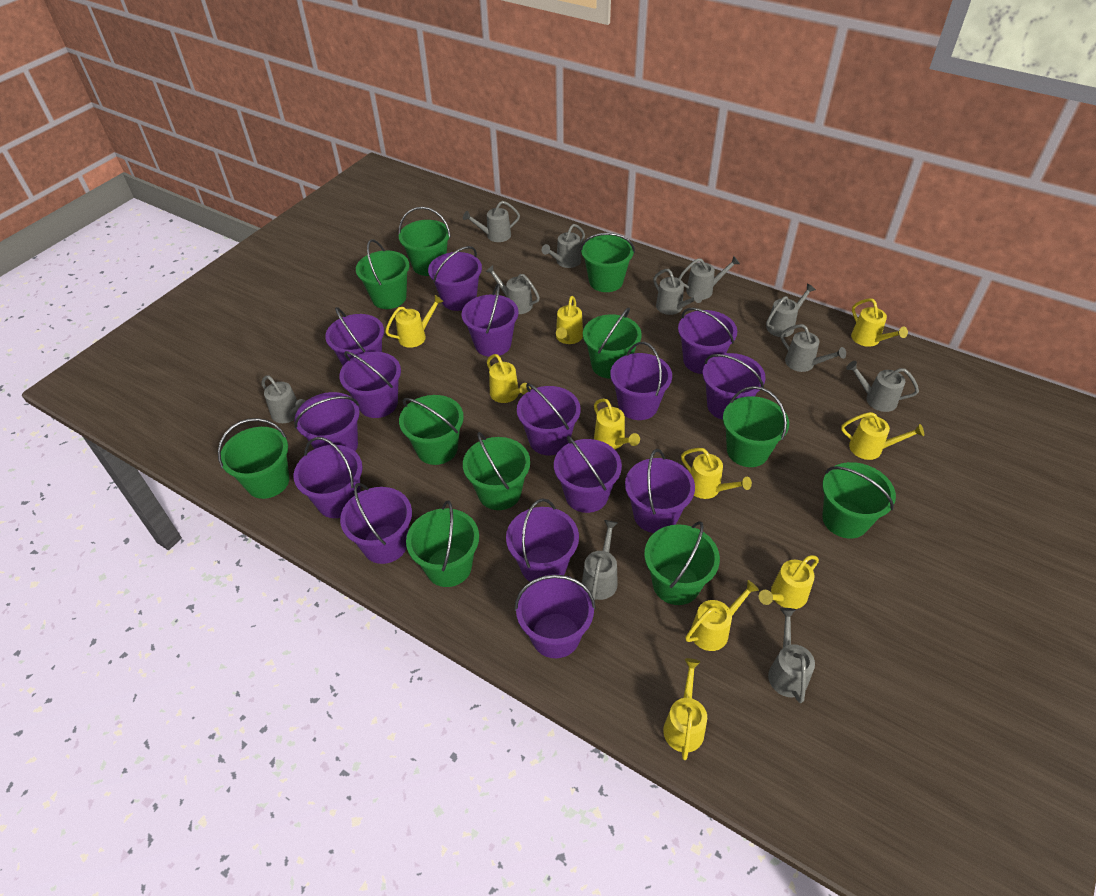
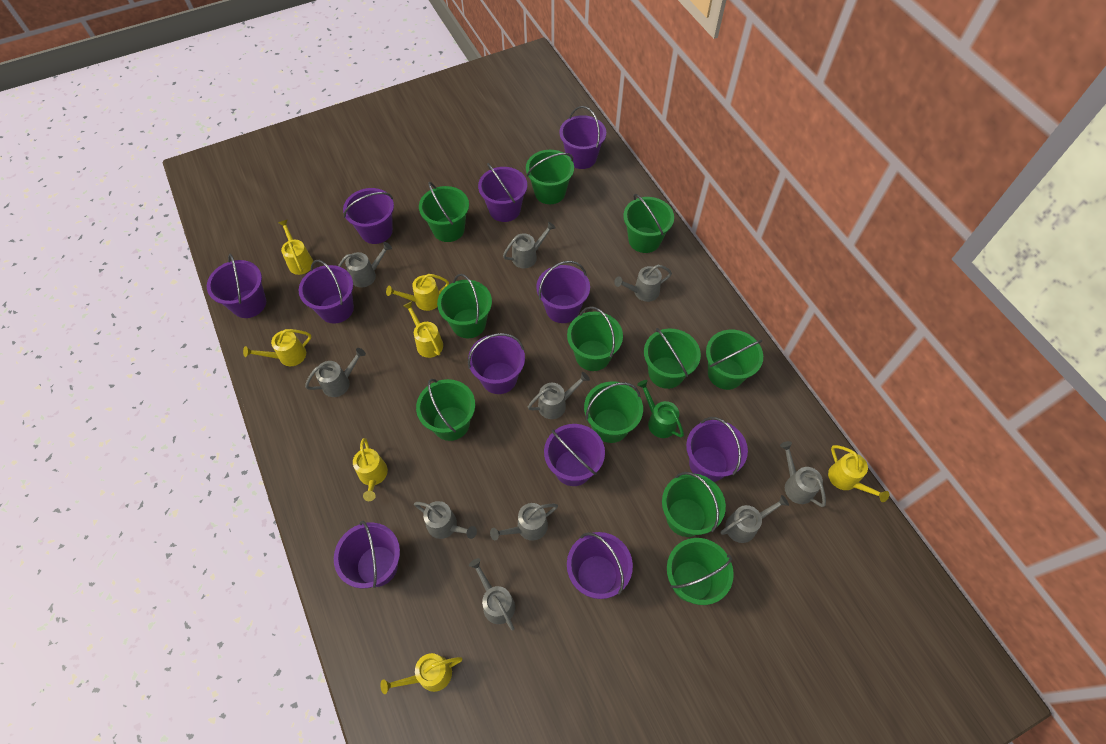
green watering can: none = 0 -> [637,380,684,438] = 1
grey watering can: [262,375,305,423] [463,201,520,242] [485,265,540,314] [542,224,585,268] [582,520,618,600] [653,269,703,315] [679,256,740,300] [766,284,816,337] [768,608,815,703] [780,324,846,372] [846,361,919,412] = 11 -> [305,348,366,397] [338,242,392,288] [414,501,477,539] [469,558,515,630] [490,503,558,541] [503,222,556,268] [528,372,590,419] [614,265,672,302] [720,495,789,543] [780,441,826,507] = 10
purple bucket: [293,437,363,518] [294,392,360,451] [325,307,384,366] [339,351,401,418] [340,483,412,564] [428,246,482,311] [462,284,518,357] [506,498,579,582] [515,574,596,658] [517,383,581,455] [554,436,622,513] [610,342,672,420] [625,449,695,533] [678,308,737,374] [703,353,766,420] = 15 -> [207,253,266,318] [299,260,354,324] [334,521,400,588] [343,188,394,244] [468,333,525,394] [478,163,527,222] [536,261,590,323] [544,424,605,486] [559,106,606,169] [567,532,633,599] [686,417,748,482] = 11
yellow watering can: [385,295,444,348] [487,354,531,403] [556,296,583,344] [594,398,640,449] [663,658,707,760] [681,448,752,499] [685,580,759,651] [759,555,819,609] [841,412,924,460] [851,298,908,347] = 10 -> [243,329,312,366] [278,220,313,275] [353,438,388,501] [380,653,462,694] [386,274,449,311] [403,301,443,358] [828,445,889,502] = 7

